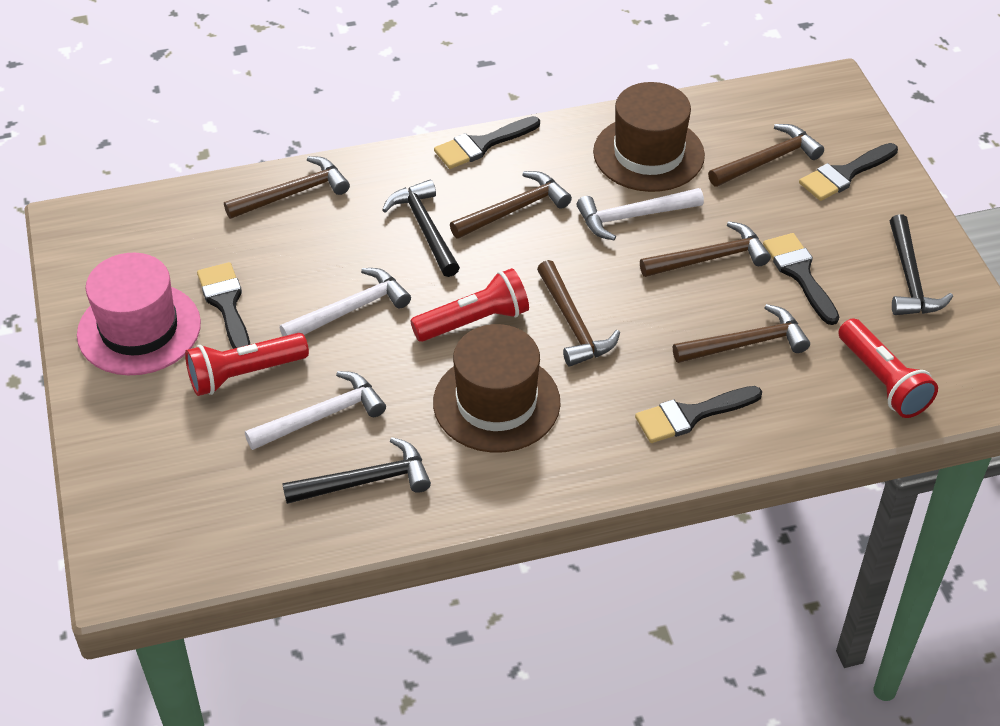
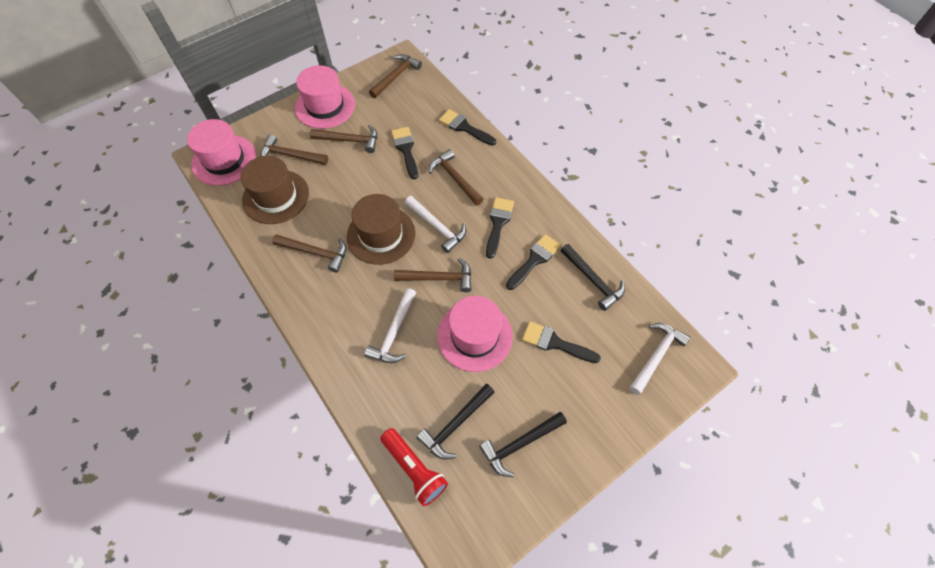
pink hat: [77,253,201,375] = 1 -> [187,119,256,186] [295,65,355,129] [437,296,513,372] = 3
red flashlight: [185,333,309,396] [410,268,529,342] [838,318,938,418] = 3 -> [380,428,448,506] = 1

